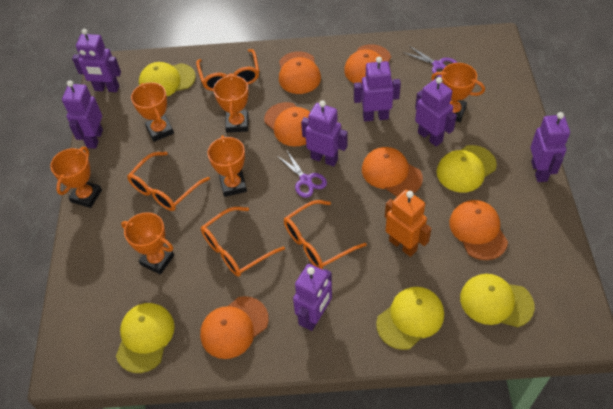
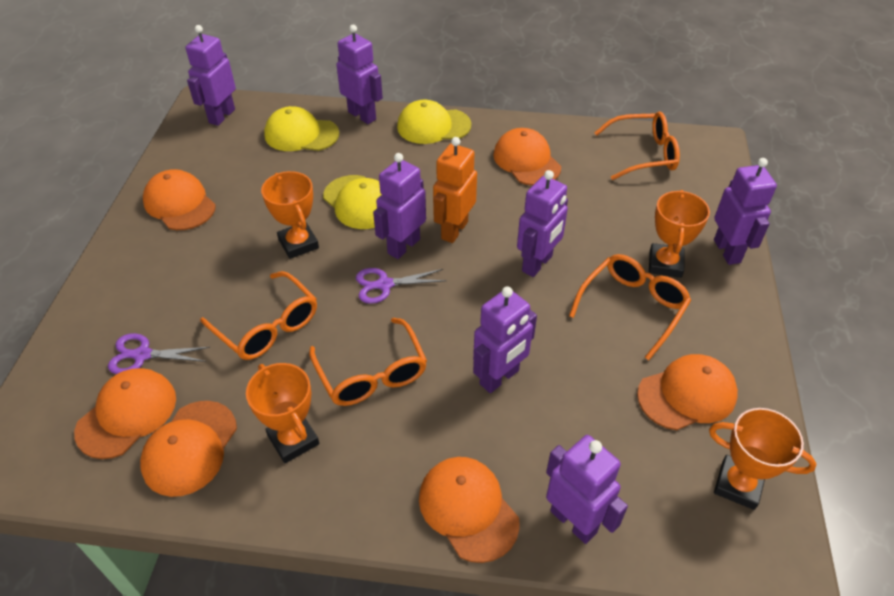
orange trophy: [50,147,102,208] [121,212,174,275] [131,82,174,142] [207,135,247,197] [213,74,249,133] [431,63,485,122] = 6 -> [246,363,319,463] [261,171,319,259] [649,190,710,278] [709,408,817,510] = 4
yellow cap: [116,303,175,373] [139,62,196,96] [376,287,444,350] [436,145,497,193] [460,274,535,327] = 5 -> [264,106,339,151] [323,175,382,229] [397,100,471,144] = 3

